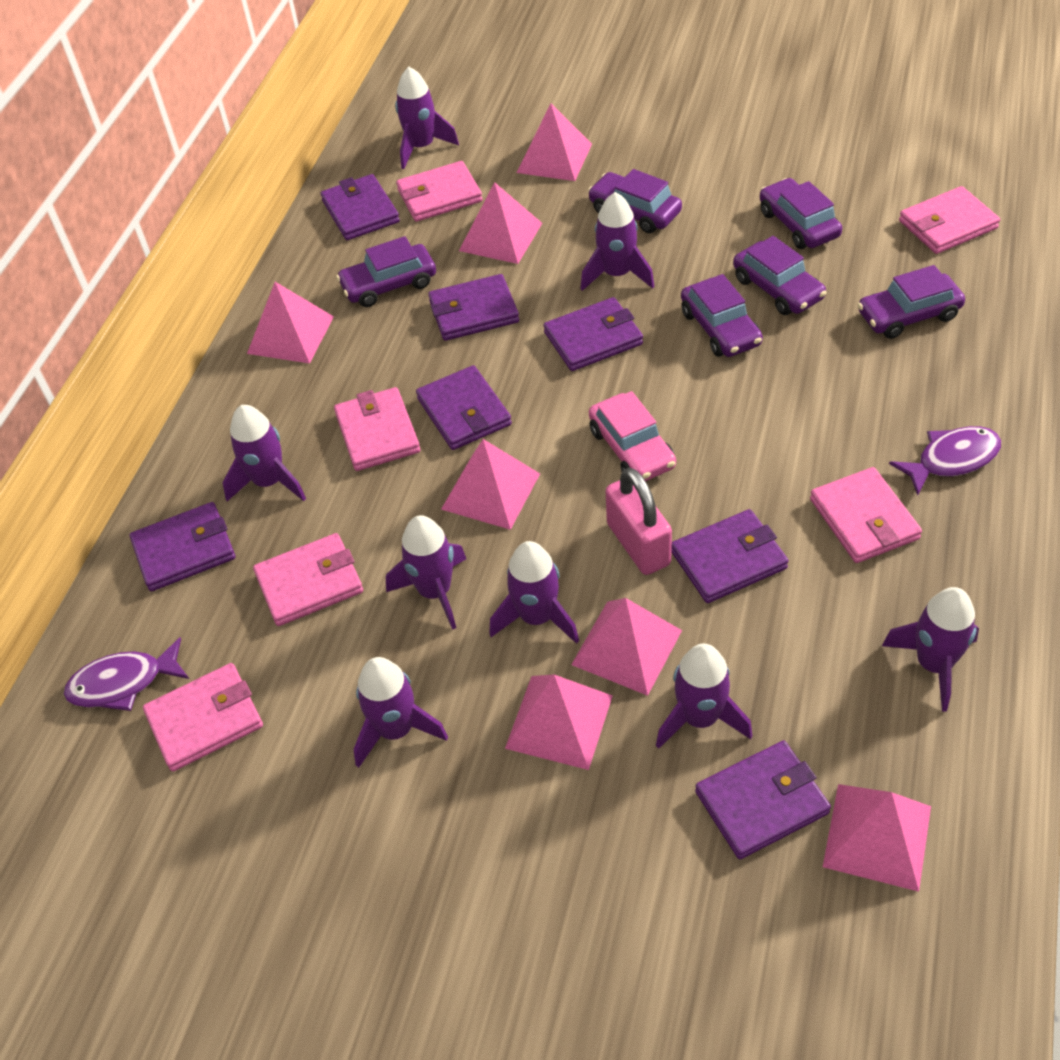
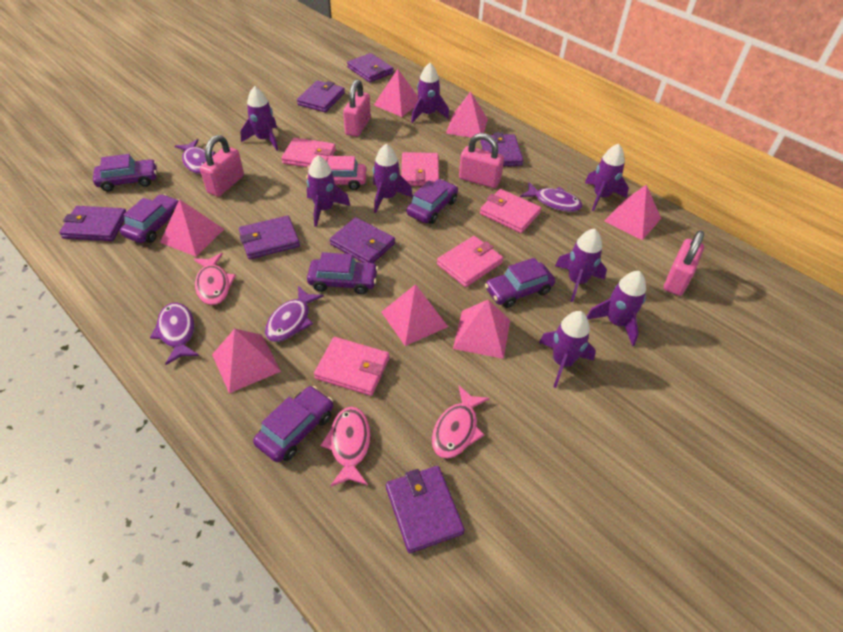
pink fish: none = 0 -> [194,253,236,305] [320,407,371,487] [432,386,490,459] = 3
pink padlock: [606,468,672,575] = 1 -> [200,135,244,197] [343,79,371,137] [459,133,504,188] [664,230,704,296] = 4
pink wallet: [143,663,263,772] [253,533,363,626] [334,387,420,471] [396,161,483,222] [810,467,922,563] [899,186,1000,254] = 6 -> [281,137,336,168] [314,337,389,396] [401,152,439,186] [437,236,503,287] [480,189,541,233] = 5
purple fish: [64,637,189,711] [889,426,1001,495] = 2 -> [150,303,199,365] [175,139,215,174] [265,286,324,342] [520,182,582,212] = 4

